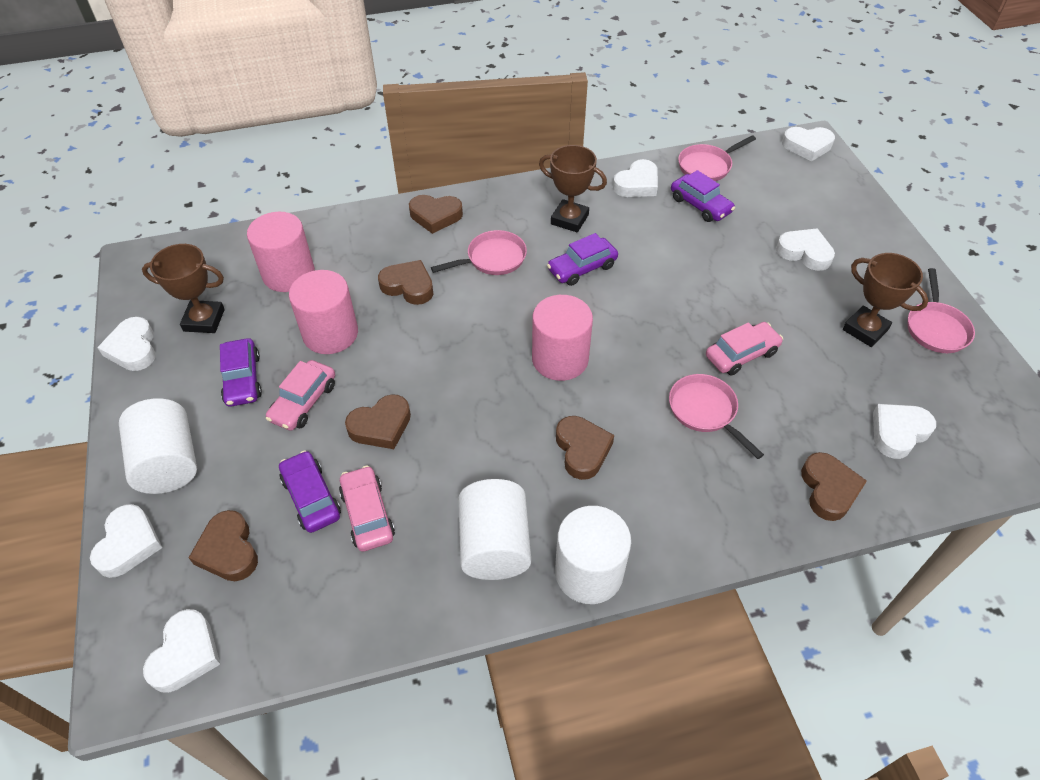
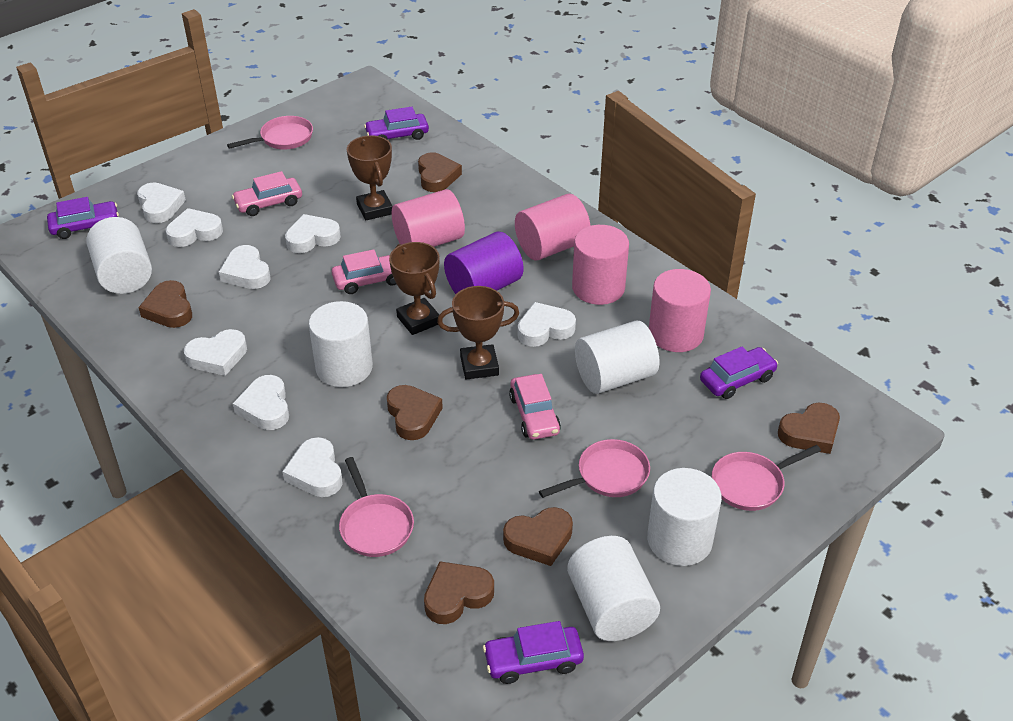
pink cylinder: [247,212,315,292] [289,270,358,354] [532,295,593,381] = 3 -> [392,189,465,247] [515,194,590,261] [572,225,629,305] [649,269,711,352] = 4
purple cylinder: none = 0 -> [444,231,523,294] = 1
white cylinder: [119,398,197,494] [458,479,531,580] [555,506,631,604] = 3 -> [86,217,152,294] [309,301,373,387] [567,536,660,641] [575,321,659,394] [647,468,722,566] = 5
white heart: [90,504,162,578] [97,317,156,371] [143,609,220,693] [613,159,658,197] [776,228,835,271] [782,127,835,162] [873,404,936,459] = 7 -> [137,182,186,223] [166,208,223,247] [184,329,247,376] [219,245,271,289] [233,375,289,430] [282,437,342,497] [285,214,341,253] [518,302,576,347] = 8

